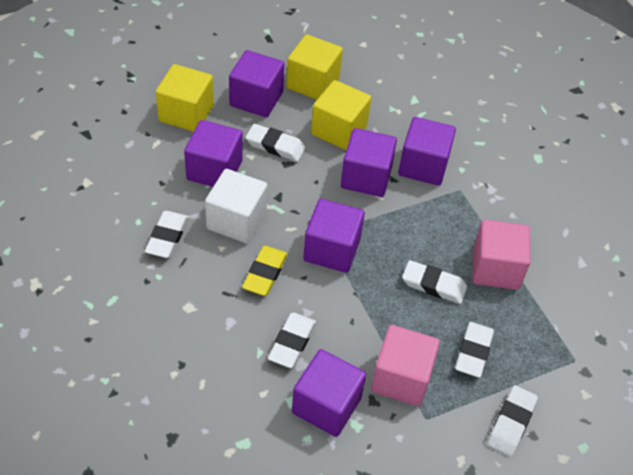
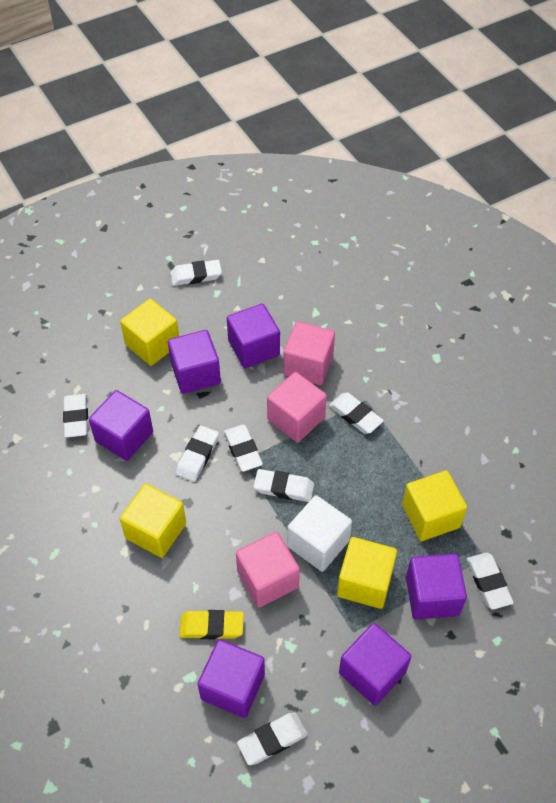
pink cube: [371,325,440,406] [472,220,531,290] = 2 -> [236,532,300,608] [267,372,327,442] [283,321,335,385] = 3
white eraser: [145,211,189,258] [246,124,306,162] [268,313,316,368] [402,260,467,304] [455,322,494,378] [487,385,538,456] = 6 -> [63,394,88,438] [170,260,222,286] [176,426,219,482] [224,425,263,472] [237,713,308,765] [254,469,314,502] [329,393,384,434] [467,553,514,610] = 8
yellow cube: [156,64,214,132] [287,34,343,100] [311,80,371,150] = 3 -> [120,299,179,366] [120,484,186,558] [337,537,397,609] [402,470,467,541] = 4

